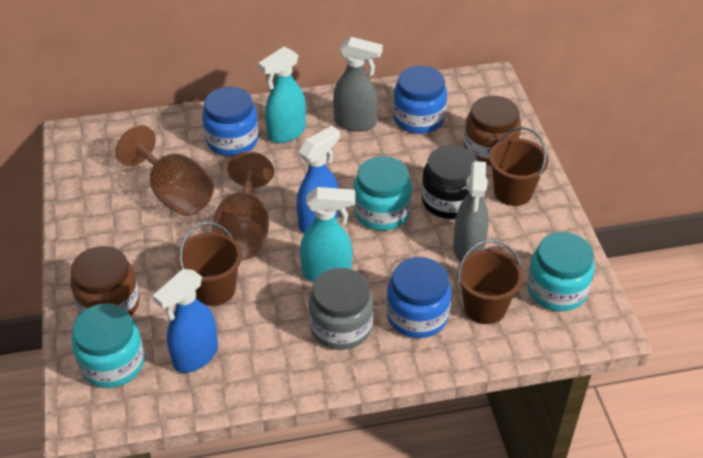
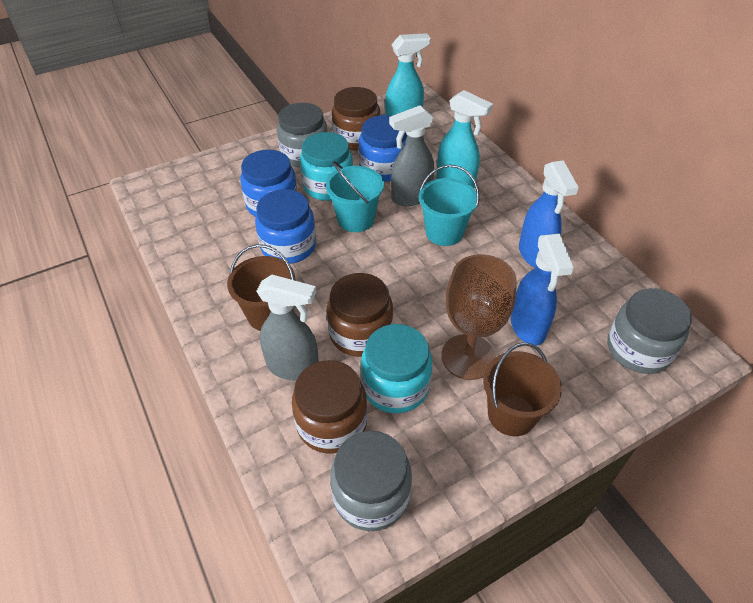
black jar: [421,145,478,219] = 1 -> none = 0
brown bucket: [177,222,242,306] [457,239,523,324] [489,127,549,206] = 3 -> [227,244,295,331] [483,342,562,436] = 2
brown goblet: [116,125,215,216] [212,151,274,260] = 2 -> [441,254,517,380] = 1
brown jar: [70,246,140,316] [464,96,521,166] = 2 -> [292,360,367,454] [327,273,393,357] [332,87,380,151] = 3
grey jar: [309,268,373,350] = 1 -> [277,103,328,168] [330,431,412,531] [607,288,692,374] = 3
turquoise bucket: none = 0 -> [326,161,384,232] [419,165,479,246] = 2
turquoise jar: [72,303,145,388] [353,156,412,230] [527,232,595,311] = 3 -> [300,132,353,201] [361,324,433,413] = 2

